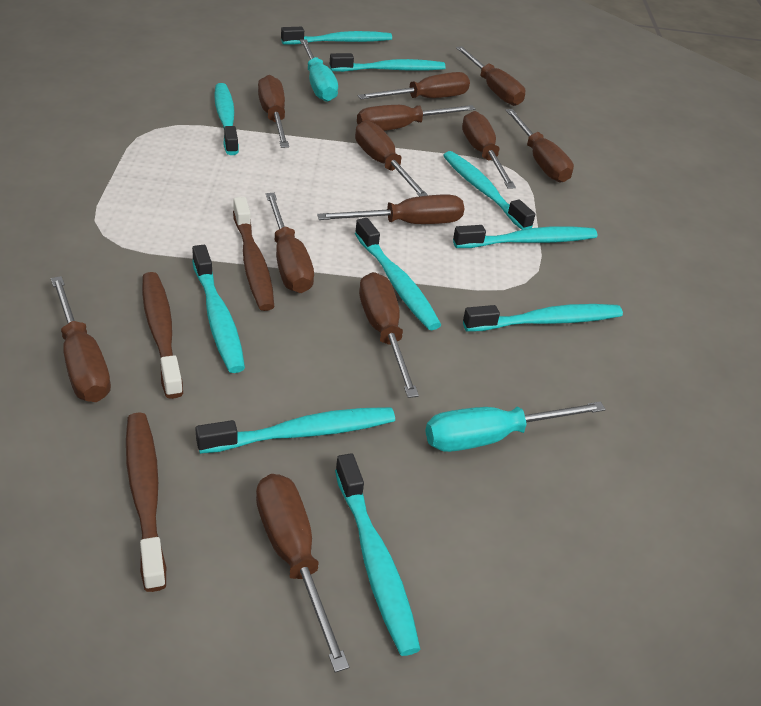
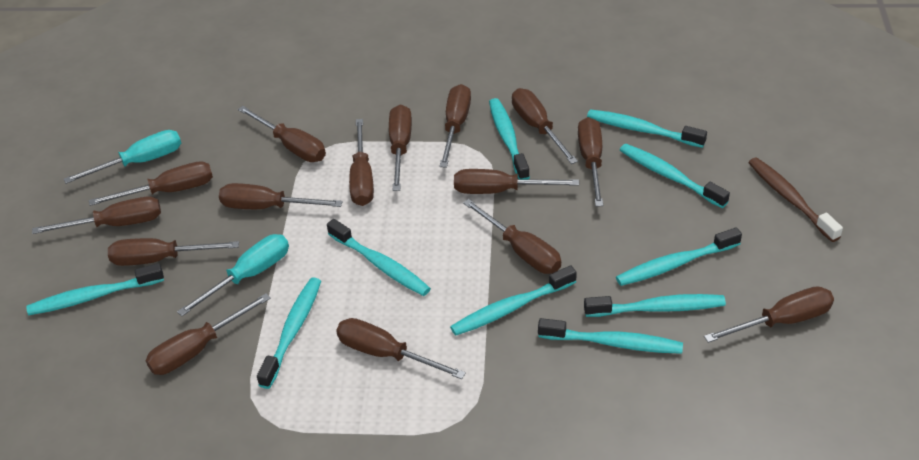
brown screwdriver: [51,276,111,402] [256,474,349,673] [258,75,289,148] [266,193,314,293] [317,194,464,224] [355,120,428,196] [357,105,476,131] [358,72,470,99] [359,272,419,398] [456,46,525,106] [462,111,516,189] [505,109,574,183] = 12 -> [32,197,161,234] [89,161,213,206] [108,238,239,266] [145,293,271,375] [219,183,343,209] [238,106,326,162] [336,318,466,379] [349,119,374,206] [389,104,412,191] [439,84,471,168] [454,169,579,194] [463,199,561,274] [512,88,578,164] [578,117,603,207] [704,286,834,343] = 15
brown toothbrush: [126,412,166,592] [142,272,183,399] [233,197,274,311] = 3 -> [748,157,843,242] = 1

